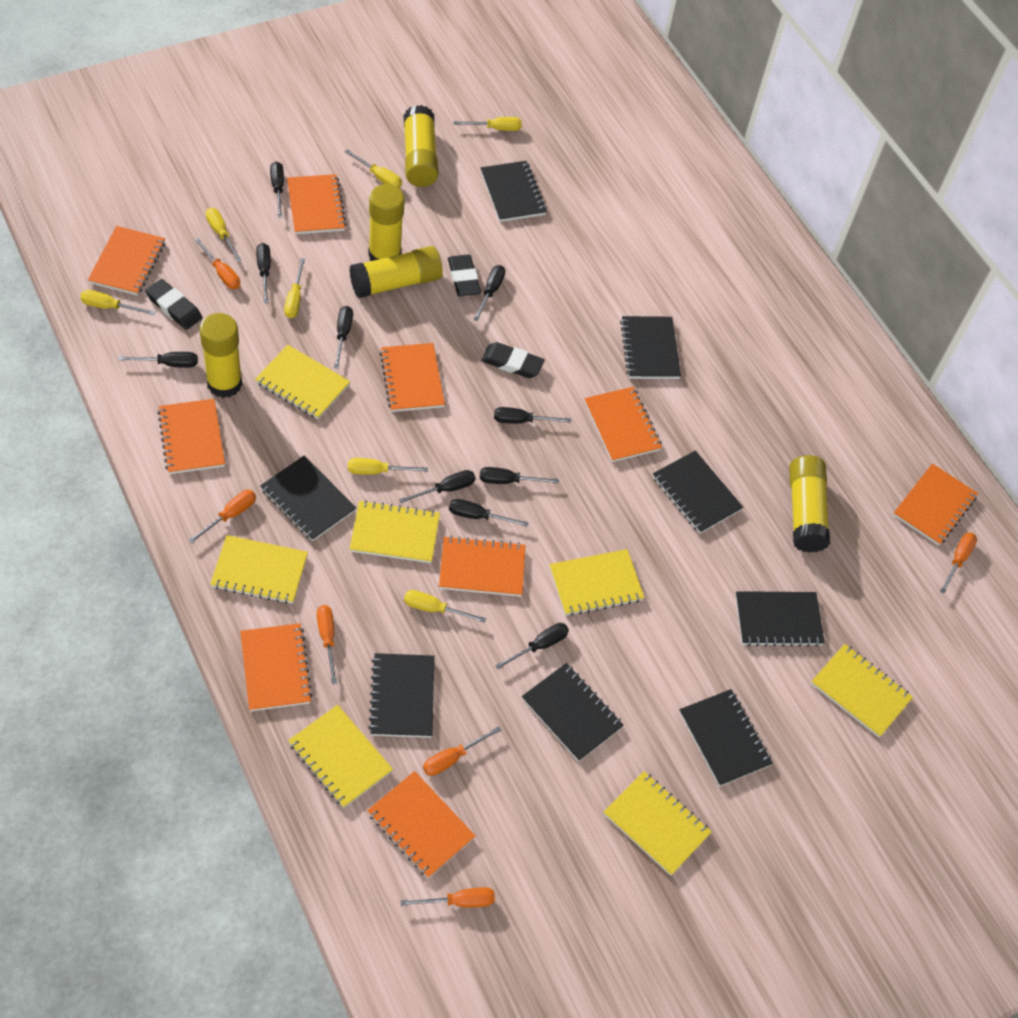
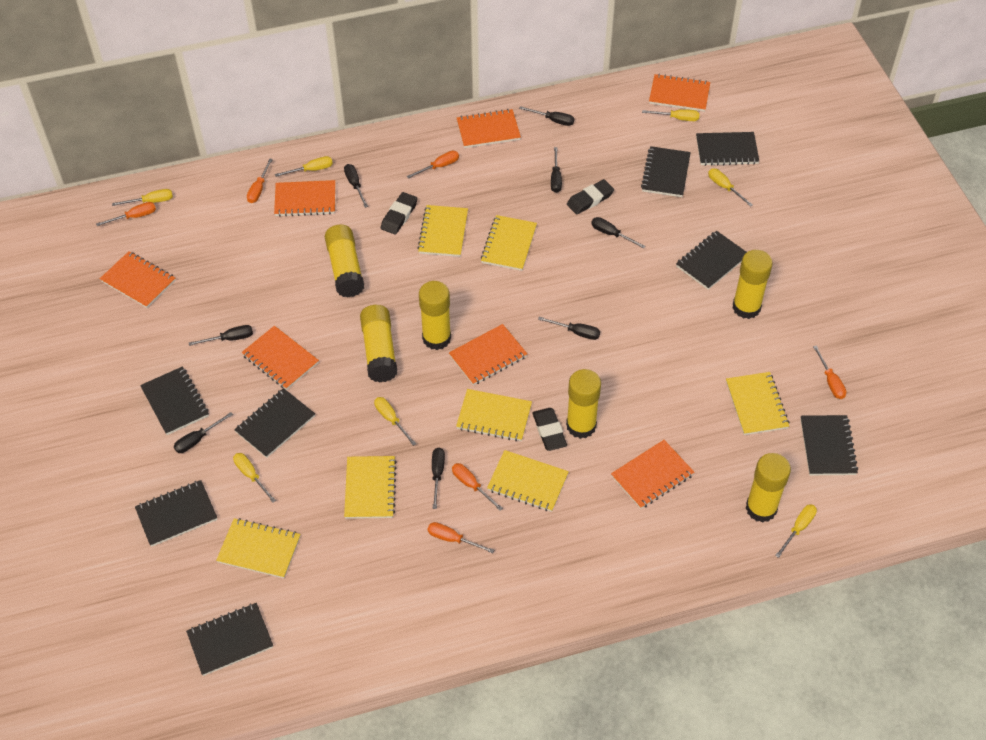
black screwdriver: [118,352,198,368] [256,243,271,303] [270,161,284,218] [334,306,353,368] [399,470,475,503] [449,499,529,527] [474,265,505,321] [480,467,559,484] [494,407,571,424] [495,623,569,669] = 10 -> [174,412,233,453] [189,325,253,346] [344,164,368,208] [432,448,445,509] [519,106,574,126] [538,317,600,340] [551,147,562,193] [591,217,645,248] = 8
orange notebook: [88,226,165,296] [158,399,225,474] [240,623,313,711] [287,174,347,234] [367,771,475,878] [380,343,445,412] [439,536,526,597] [584,387,662,462] [893,464,978,546] = 9 -> [100,251,176,308] [241,326,319,390] [274,180,335,217] [449,324,527,385] [457,109,521,148] [611,440,695,509] [649,74,710,112] = 7
yellow glue stick: [199,313,242,398] [350,246,443,298] [368,184,405,261] [404,105,438,187] [789,455,830,553] = 5 -> [325,225,364,298] [360,305,397,382] [419,281,451,350] [566,369,601,439] [732,250,773,319] [746,453,791,523] = 6

